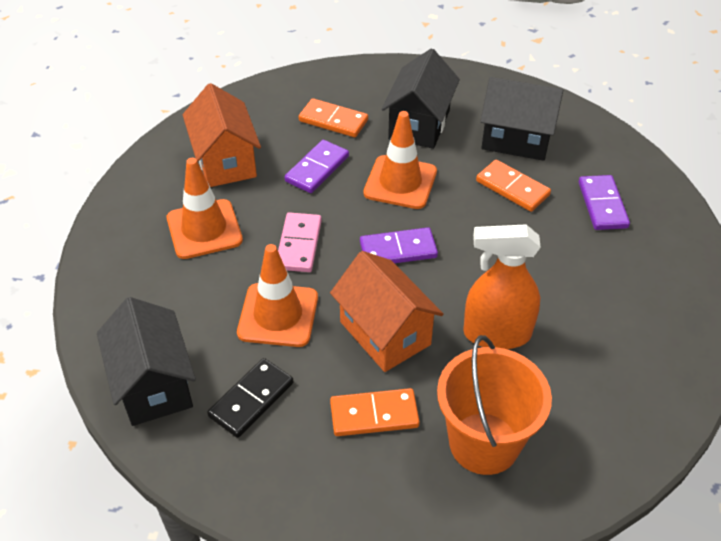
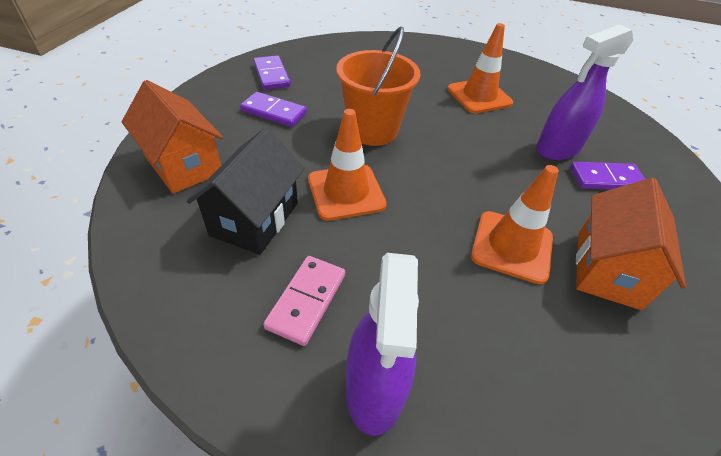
black domino: [207,358,293,438] = 1 -> none = 0
black house: [97,297,196,426] [382,48,460,149] [480,77,563,161] = 3 -> [187,127,304,255] = 1
orange domino: [299,98,368,137] [330,388,420,436] [476,160,551,212] = 3 -> none = 0
orange spray bottle: [463,225,541,349] = 1 -> none = 0
purple spray bottle: none = 0 -> [346,253,419,436] [536,24,633,160] = 2

